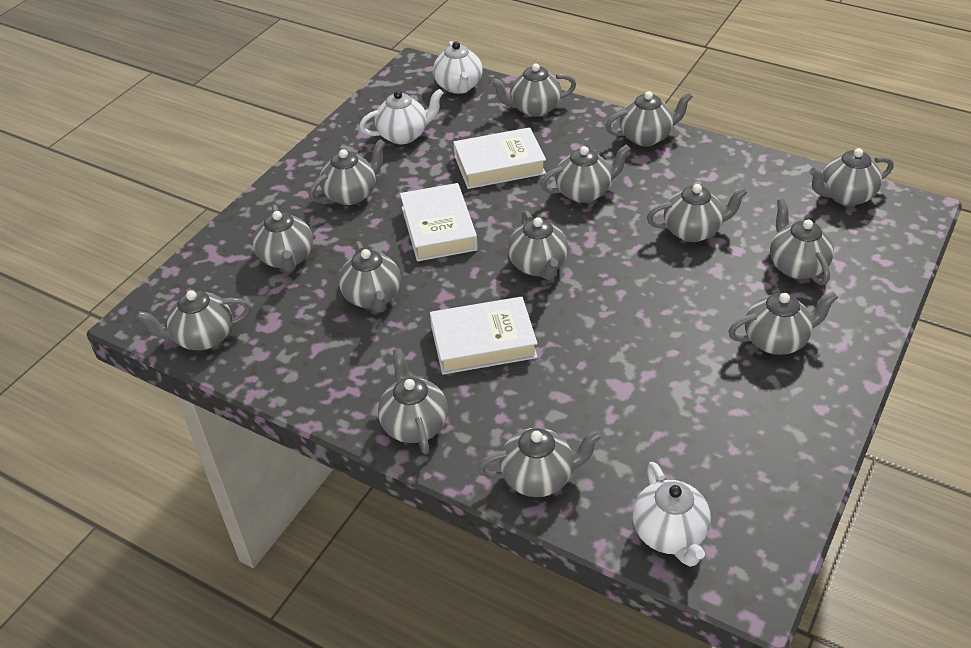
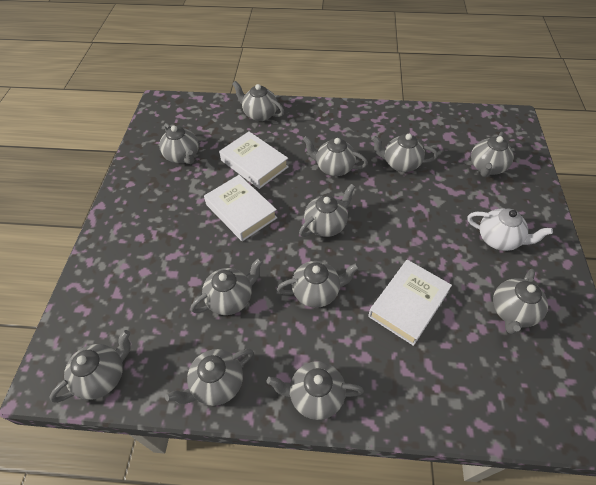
grey teapot: [136,290,251,350] [253,204,313,272] [309,139,385,205] [339,241,401,313] [378,348,448,454] [478,428,602,497] [491,63,576,117] [508,210,568,280] [540,144,631,203] [606,91,693,146] [647,184,748,242] [728,291,838,355] [770,199,834,285] [810,148,893,206] = 14 -> [49,330,131,403] [159,123,199,164] [165,348,253,406] [191,258,263,315] [232,81,284,121] [267,361,364,420] [277,261,359,308] [299,184,355,237] [303,136,368,176] [371,134,438,172] [471,132,514,177] [493,269,548,334] = 12
white teapot: [360,89,443,144] [433,41,483,94] [633,462,711,567] = 3 -> [467,209,553,251] = 1

